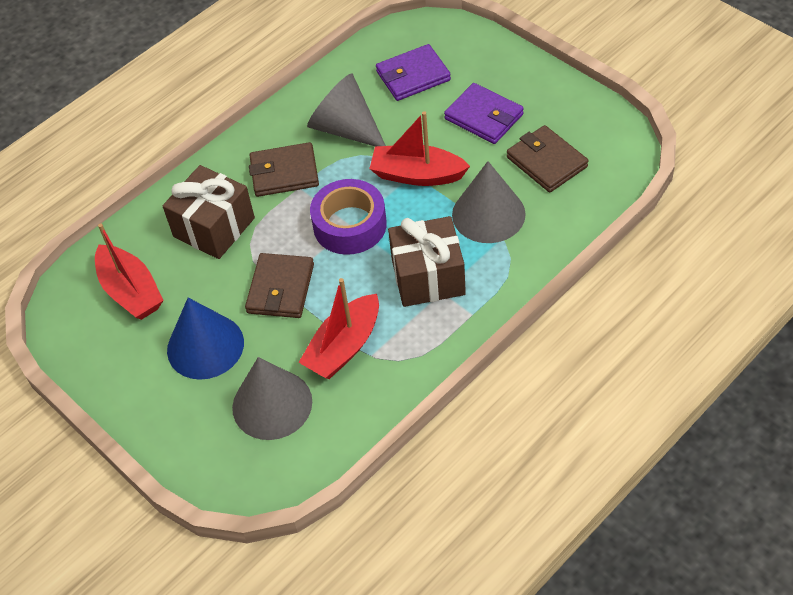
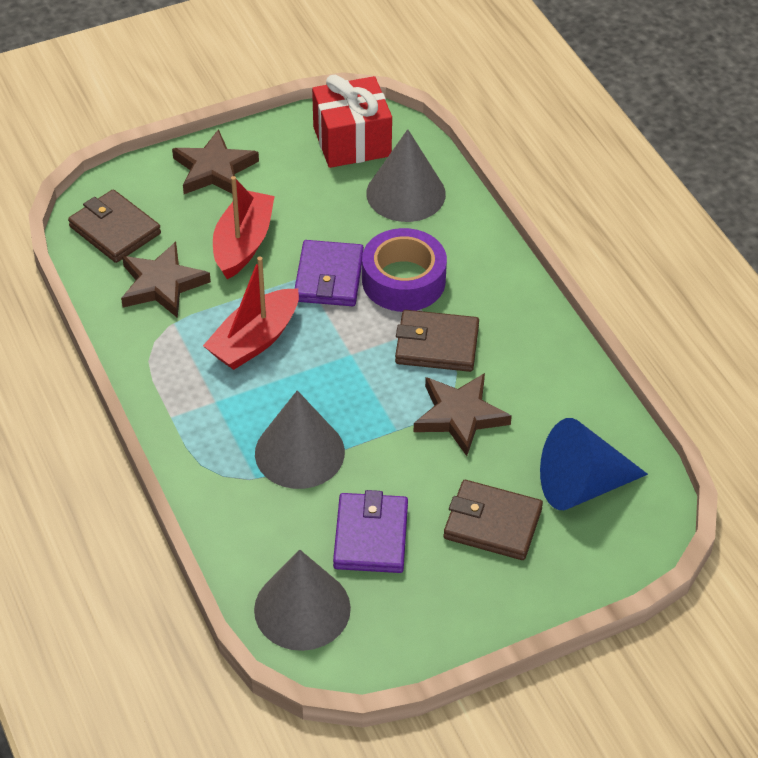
brown gift: [163,165,255,259] [388,216,466,307] = 2 -> none = 0
brown star: none = 0 -> [121,242,211,318] [172,129,259,194] [413,373,512,456] = 3
red boat: [95,223,164,320] [298,278,379,379] [369,111,470,186] = 3 -> [203,257,299,370] [213,176,275,279] = 2
red gift: none = 0 -> [312,75,392,168] = 1

